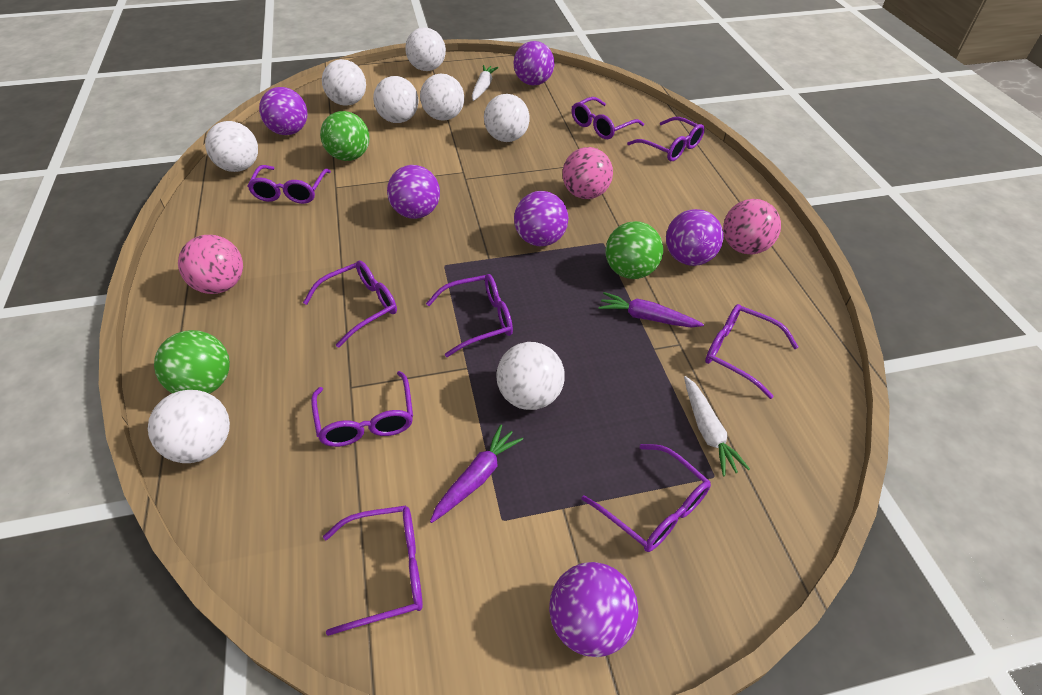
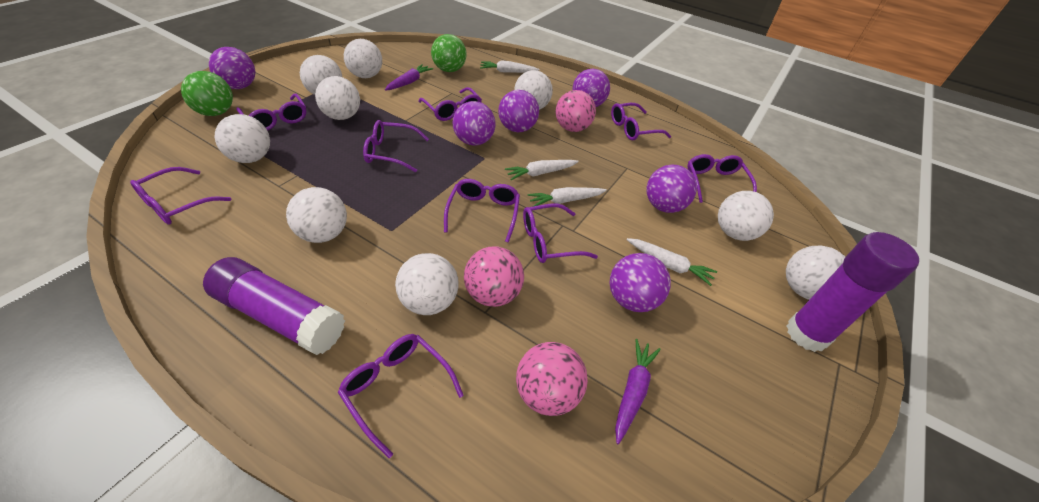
green ball: [154,330,230,394] [320,111,370,161] [606,221,663,279] = 3 -> [181,71,233,116] [431,34,467,72] = 2
purple glue stick: none = 0 -> [203,257,345,355] [786,232,919,352] = 2
white ball: [148,390,230,463] [205,121,258,172] [322,59,366,106] [373,76,418,123] [405,27,446,71] [420,74,464,121] [484,94,530,142] [496,342,565,410] = 8 -> [215,114,270,163] [286,187,347,243] [300,55,342,95] [315,76,360,120] [344,39,382,78] [395,253,459,315] [514,70,553,110] [718,191,774,241] [786,246,845,300] = 9
white carrot: [472,65,499,101] [684,376,750,476] = 2 -> [480,60,540,73] [505,160,579,180] [527,187,607,206] [626,238,717,286] = 4

